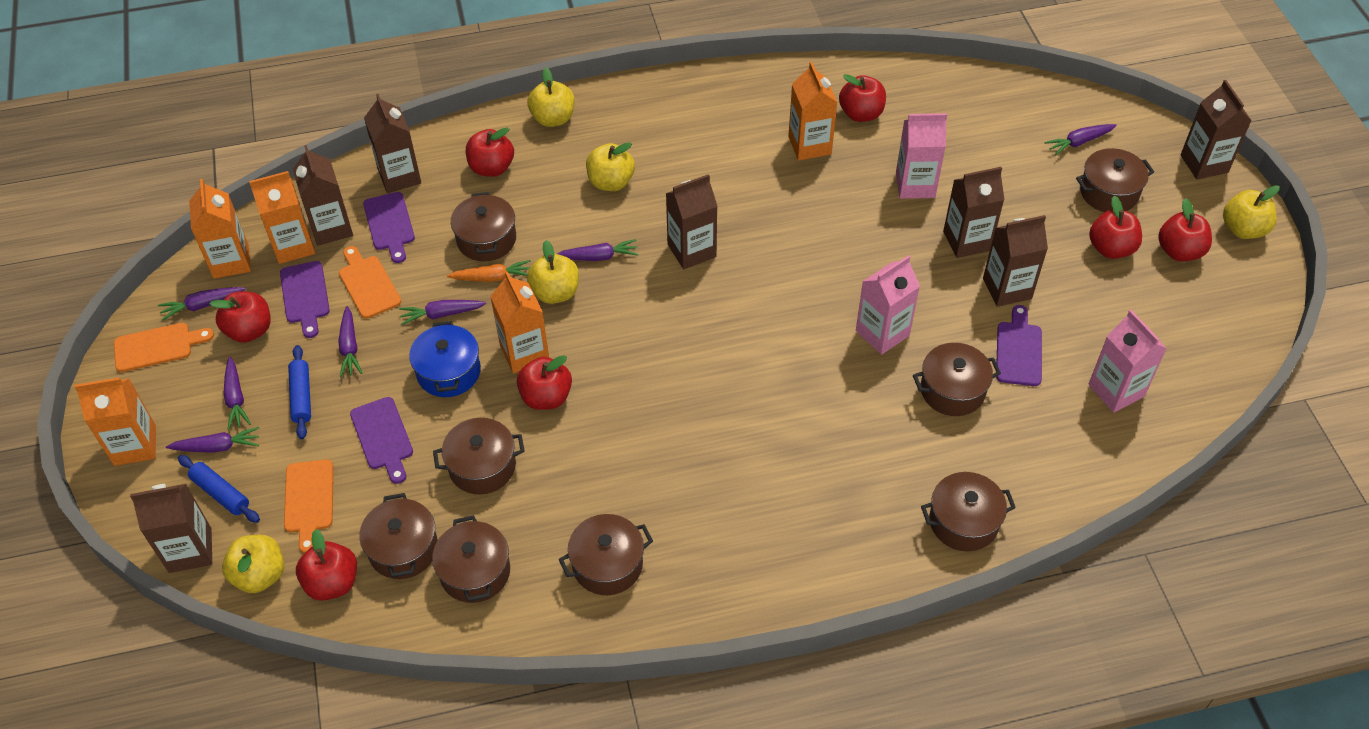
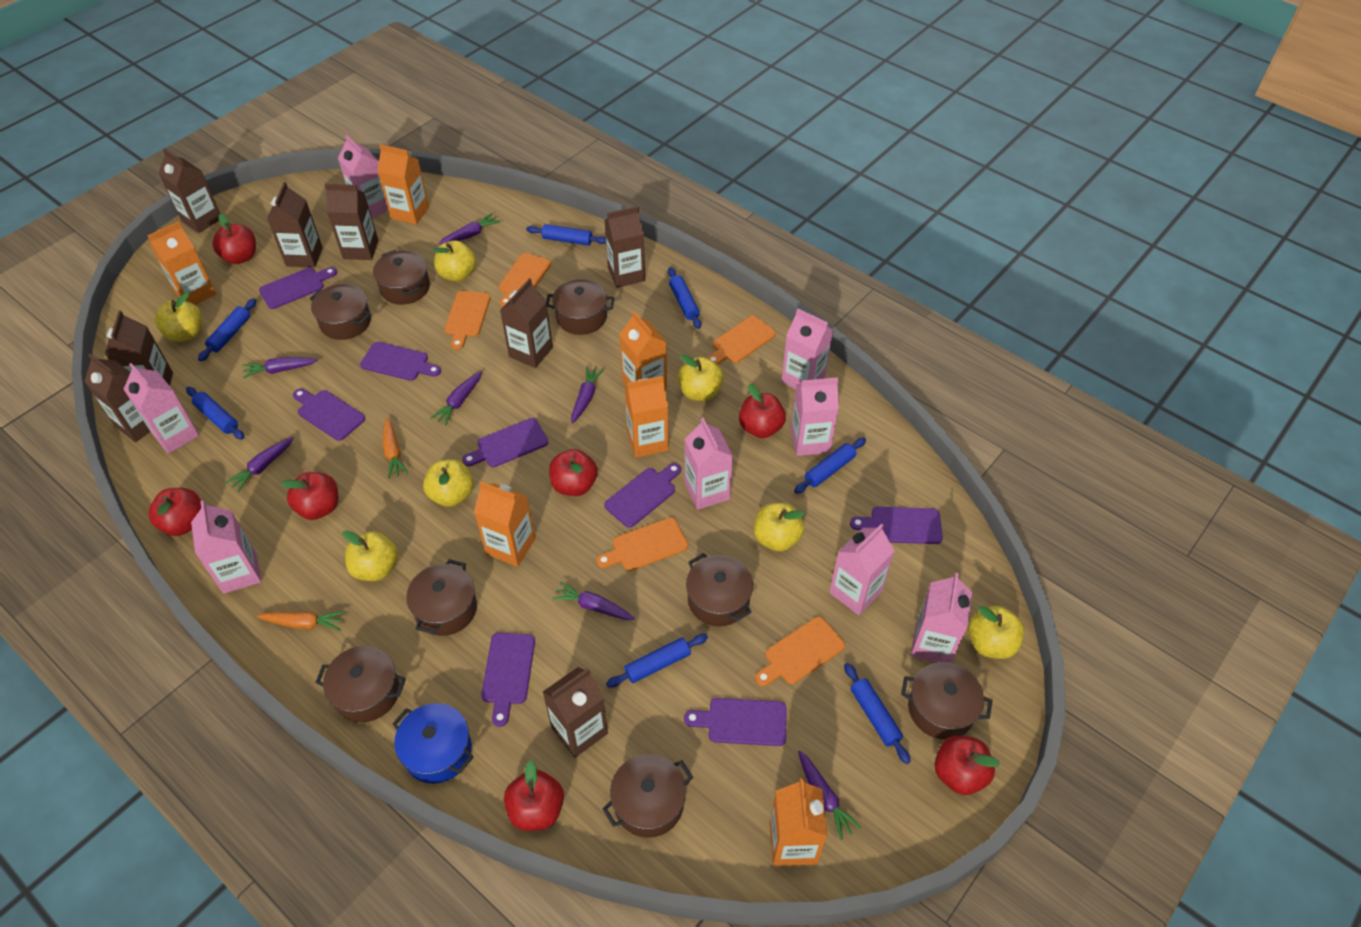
blue rolling pin: [178,455,260,523] [288,345,311,439] = 2 -> [186,387,244,440] [198,298,257,361] [526,224,606,246] [606,634,708,687] [668,267,701,329] [794,437,866,494] [844,663,911,764] = 7
brown carton: [130,484,212,573] [293,145,353,246] [364,94,421,193] [666,174,718,269] [943,167,1005,258] [983,215,1048,307] [1181,80,1252,179] = 7 -> [84,354,150,442] [105,311,173,386] [158,149,220,233] [267,182,323,268] [325,184,378,260] [500,278,553,368] [543,667,608,758] [605,206,645,288] = 8
orange carrot: [447,260,531,282] = 1 -> [257,611,345,631] [383,417,408,479] = 2
orange carton: [74,378,156,466] [189,179,251,279] [249,171,315,264] [490,271,549,373] [788,62,837,161] = 5 -> [147,221,216,305] [377,144,429,225] [474,481,535,567] [619,311,667,389] [624,376,669,458] [770,778,828,866] = 6
orange cutting board: [114,323,214,372] [284,459,333,553] [339,246,401,319] = 3 -> [444,291,491,350] [498,253,551,307] [596,517,688,571] [707,316,776,365] [755,616,845,686] = 5
pink carton: [856,255,920,355] [896,113,947,199] [1088,310,1167,413] = 3 -> [124,363,199,454] [191,501,261,594] [338,135,388,218] [685,417,733,510] [781,308,833,389] [791,377,839,456] [829,524,894,615] [911,573,972,663] = 8
purple cutting board: [280,261,330,338] [350,397,413,484] [363,192,415,263] [996,305,1042,386] = 4 -> [259,267,337,309] [293,389,365,441] [360,342,441,381] [462,418,548,467] [481,633,535,727] [604,463,681,528] [684,698,786,746] [850,507,943,544] = 8
yellow apple: [222,535,284,593] [527,67,575,127] [527,240,579,304] [586,142,635,191] [1223,185,1280,239] = 5 -> [155,292,202,342] [342,530,398,581] [423,459,473,507] [433,241,476,282] [678,355,723,401] [754,503,805,551] [968,606,1024,659] = 7

